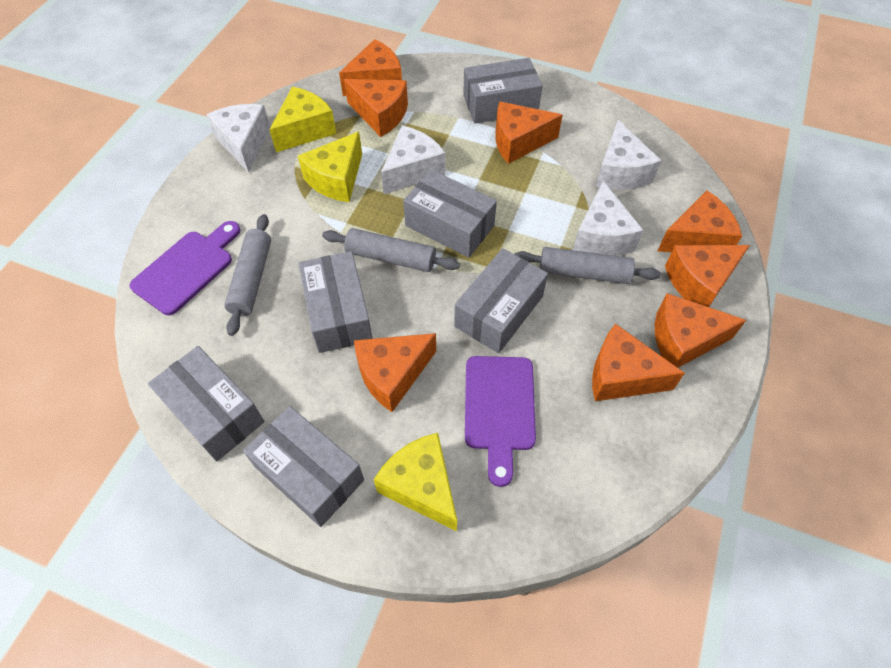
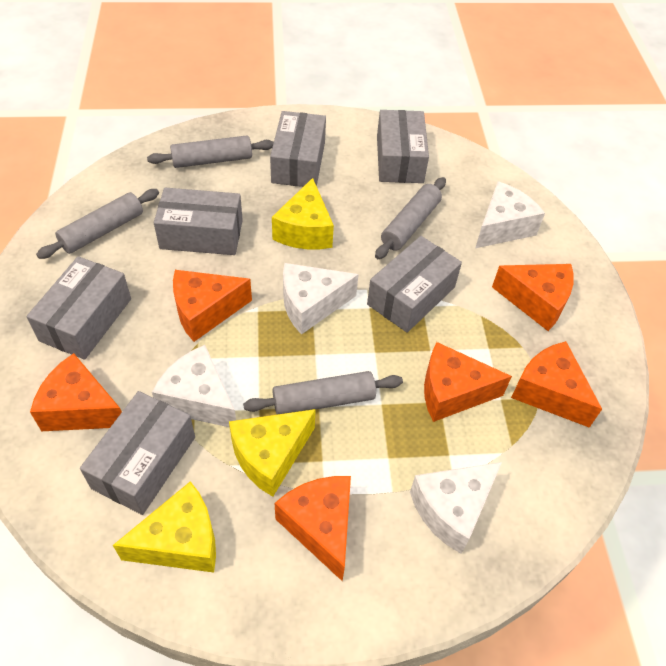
grey rolling pin: [224,214,271,336] [322,228,460,272] [514,247,661,284] = 3 -> [36,189,159,259] [147,135,274,168] [243,371,403,415] [375,177,446,259] = 4
orange cheese: [339,39,402,96] [344,79,408,137] [354,333,436,412] [495,102,563,164] [592,324,685,401] [655,293,746,368] [658,191,742,252] [665,245,750,307] = 8 -> [30,353,122,431] [173,270,252,342] [275,476,351,581] [424,342,512,422] [492,264,574,331] [511,341,602,428] = 6
purple cutting board: [130,221,240,315] [465,356,536,487] = 2 -> none = 0

